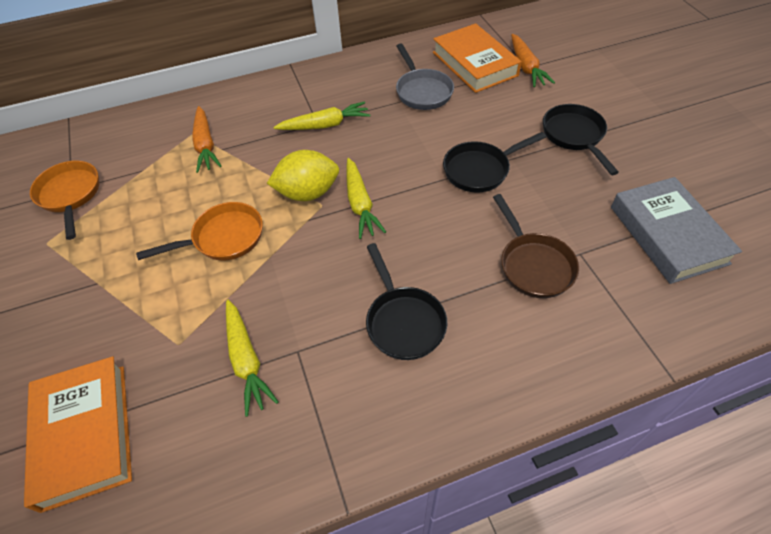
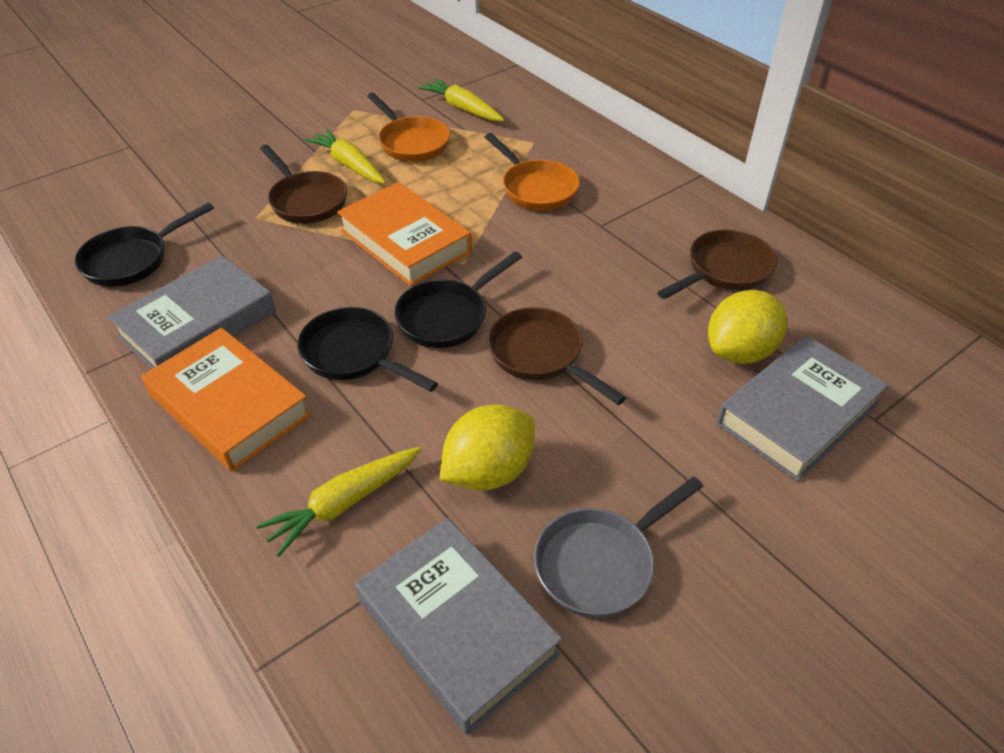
brown pan: [493,194,579,298] = 1 -> [260,145,347,224] [487,307,626,405] [657,229,777,299] = 3
grey book: [611,177,742,284] = 1 -> [108,255,276,369] [355,518,562,735] [716,335,889,482] = 3
orange carrot: [192,106,222,173] [511,34,555,87] = 2 -> none = 0
yellow lemon: [267,150,339,201] = 1 -> [440,405,535,491] [708,290,788,364] = 2

